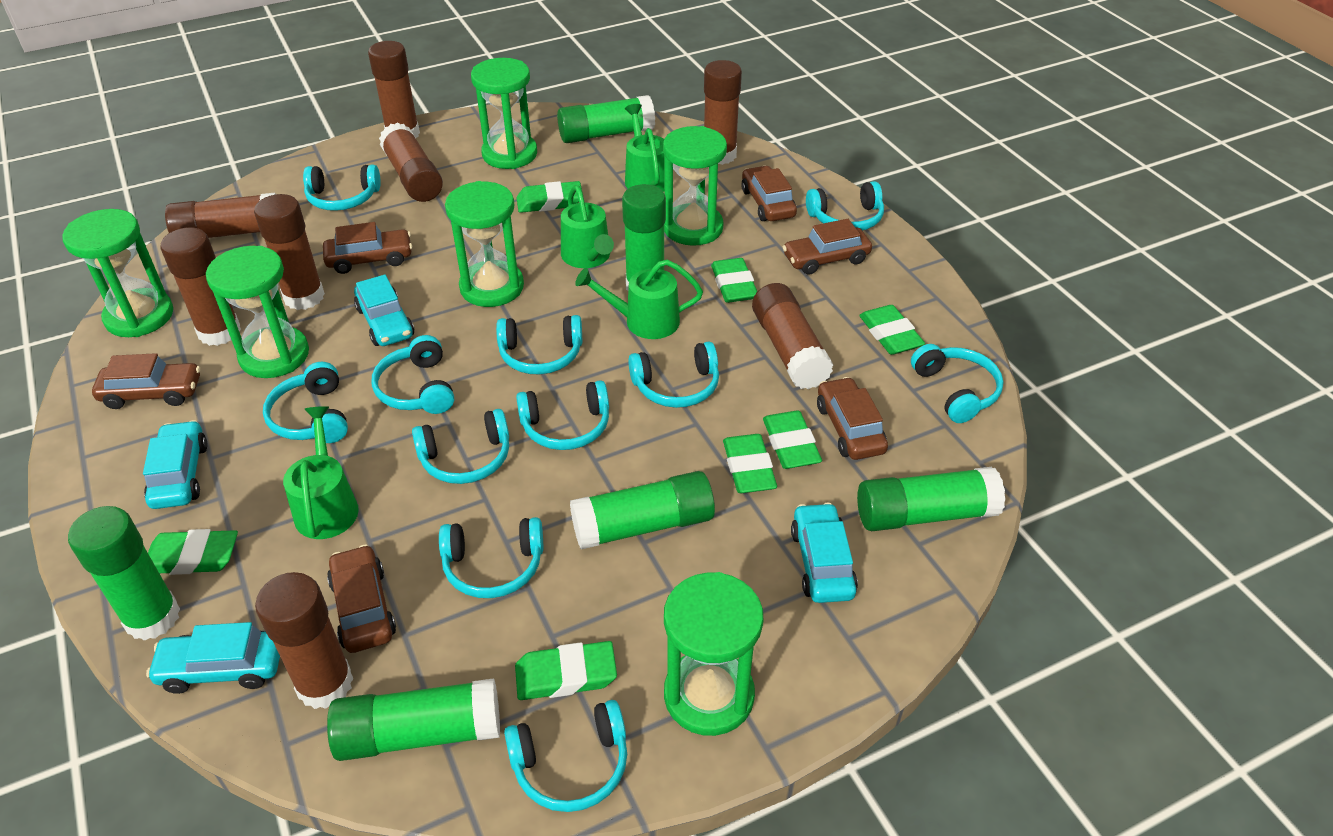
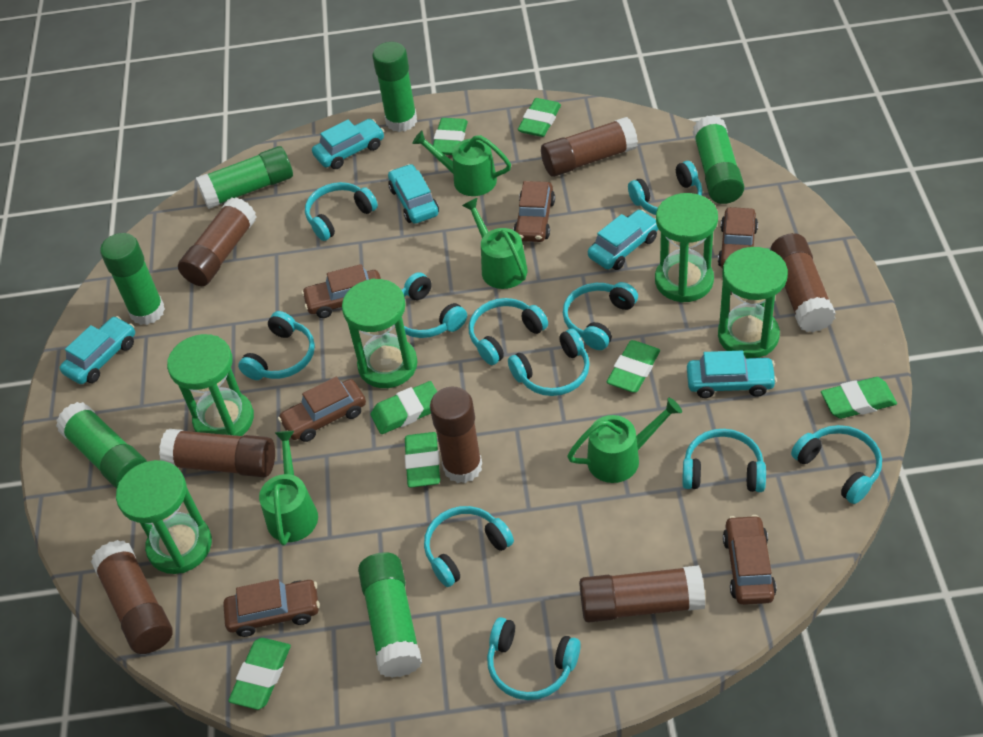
brown glue stick: [161,227,241,346] [165,193,276,238] [254,194,325,310] [255,572,353,709] [368,41,420,138] [379,122,443,202] [704,60,742,165] [752,283,833,389] = 8 -> [91,540,173,654] [159,429,275,477] [178,197,257,286] [430,387,482,483] [541,117,638,177] [579,565,705,622] [770,233,836,332] = 7
green hourglass: [62,209,173,337] [206,246,309,378] [445,181,524,307] [471,58,537,169] [663,126,727,246] [664,572,763,736] = 6 -> [116,460,212,574] [167,334,254,436] [342,278,418,388] [655,193,718,303] [718,247,788,358] = 5
turquoise car: [143,420,207,509] [146,622,280,694] [354,275,414,346] [791,503,858,603] = 4 -> [60,316,135,384] [312,119,384,169] [388,164,439,224] [588,210,658,270] [687,351,777,398] = 5

